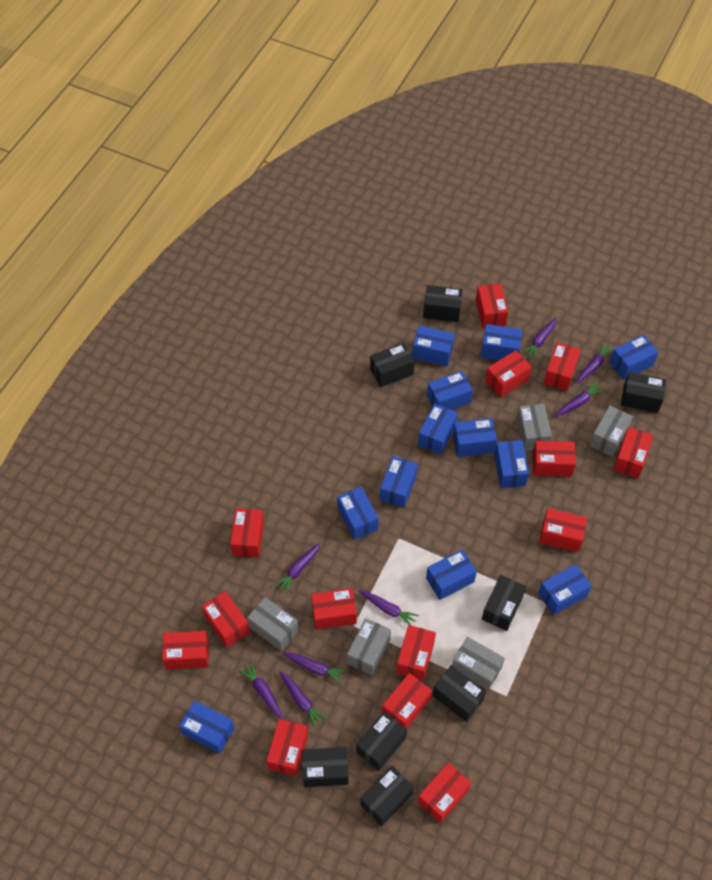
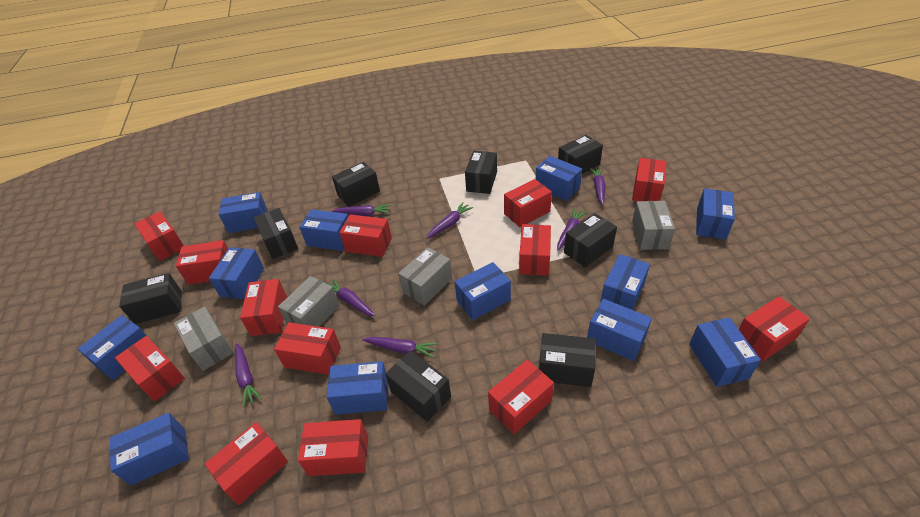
grey box: [247,597,299,651] [347,618,391,675] [452,637,505,690] [516,404,552,451] [589,405,633,457] = 5 -> [174,307,233,371] [278,276,340,327] [398,247,452,306] [632,201,675,250] = 4
purple carrot: [239,662,284,719] [274,542,320,594] [279,671,327,728] [282,652,347,684] [358,590,419,626] [522,317,557,359] [556,381,604,417] [576,343,614,384] = 8 -> [235,343,262,407] [327,279,376,316] [331,204,391,216] [362,337,438,358] [426,202,473,239] [557,208,587,251] [589,167,606,205] = 7
red box: [162,631,209,669] [202,591,250,648] [230,508,264,558] [266,719,308,776] [311,588,357,630] [382,673,432,729] [396,625,436,681] [418,762,471,823] [476,284,508,329] [485,350,532,398] [532,441,576,477] [539,508,587,552] [543,342,581,391] [613,427,653,478] = 14 -> [115,336,185,402] [134,211,184,261] [176,240,228,285] [205,422,288,505] [240,279,287,336] [274,322,341,375] [298,419,368,476] [339,214,392,257] [488,359,554,434] [504,179,552,227] [519,224,551,276] [632,158,667,201] [739,296,810,362] = 13

